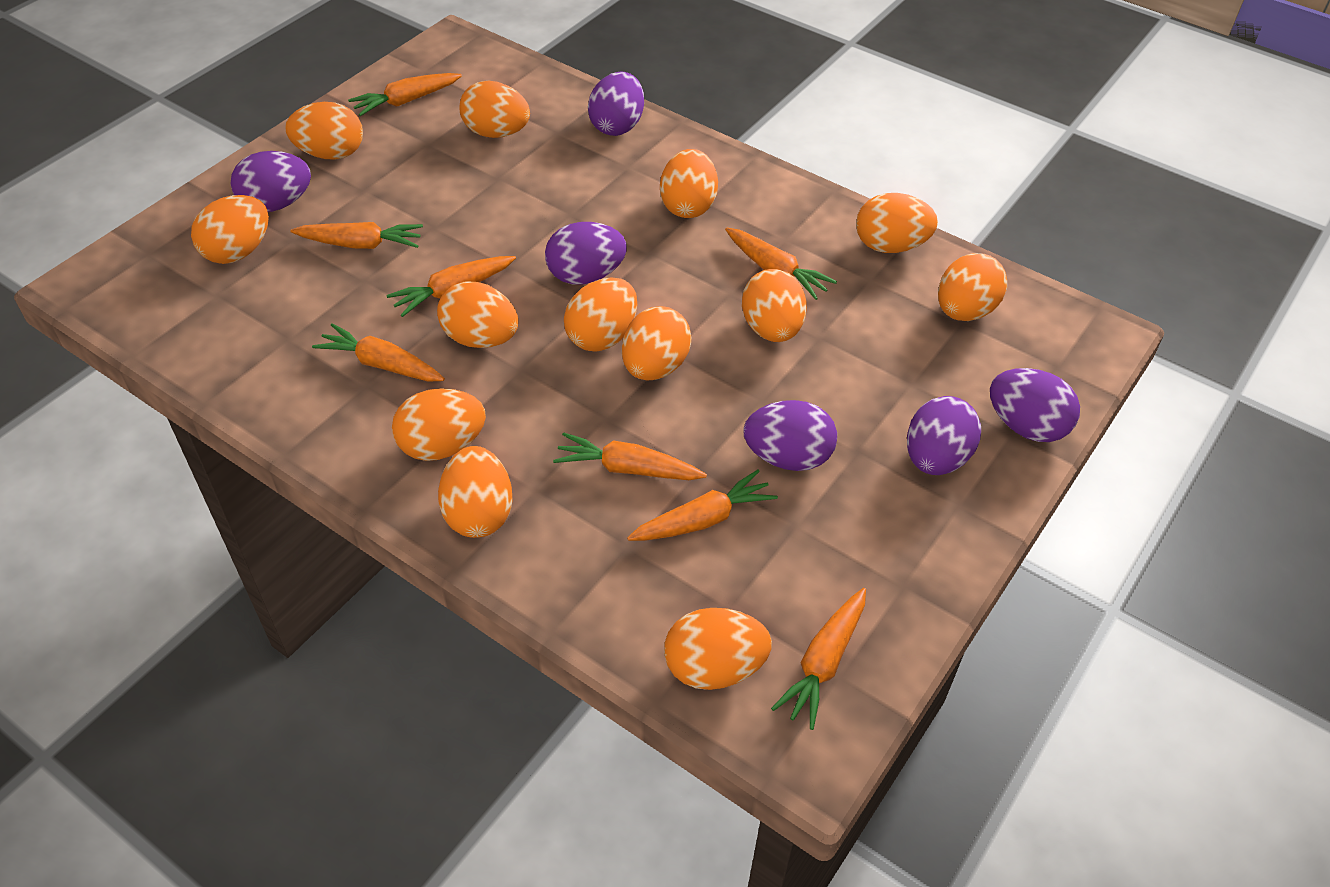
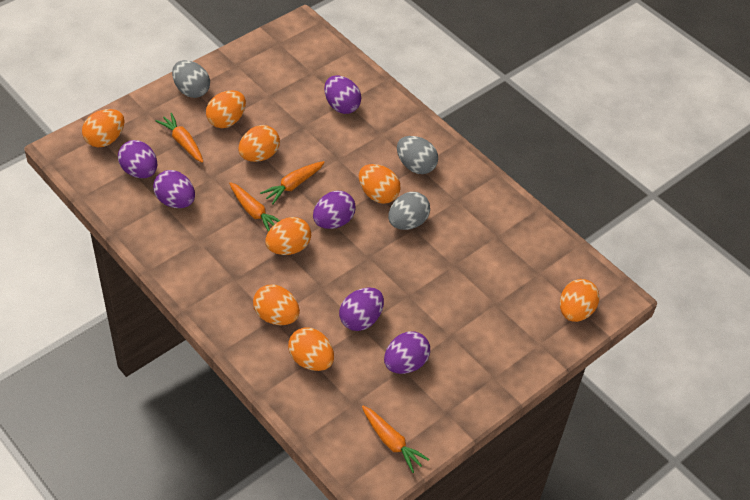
grey egg: none = 0 -> [172,60,210,98] [388,192,430,230] [397,136,438,174] = 3
orange carrot: [291,222,423,249] [312,323,445,382] [348,73,462,116] [387,256,516,317] [553,432,707,480] [627,470,778,541] [725,227,837,300] [771,588,866,730] = 8 -> [156,113,203,163] [229,182,280,232] [260,161,325,205] [362,406,430,473] = 4
orange egg: [191,195,269,264] [285,102,363,160] [392,388,486,461] [437,281,518,348] [438,446,513,538] [459,81,530,138] [564,277,637,352] [622,306,692,380] [660,149,718,218] [664,608,772,690] [742,269,807,342] [856,193,938,253] [938,253,1007,321] = 13 -> [82,109,124,147] [206,90,246,128] [238,125,280,162] [253,284,300,325] [265,217,311,255] [288,327,334,371] [359,164,400,204] [560,279,600,322] = 8

